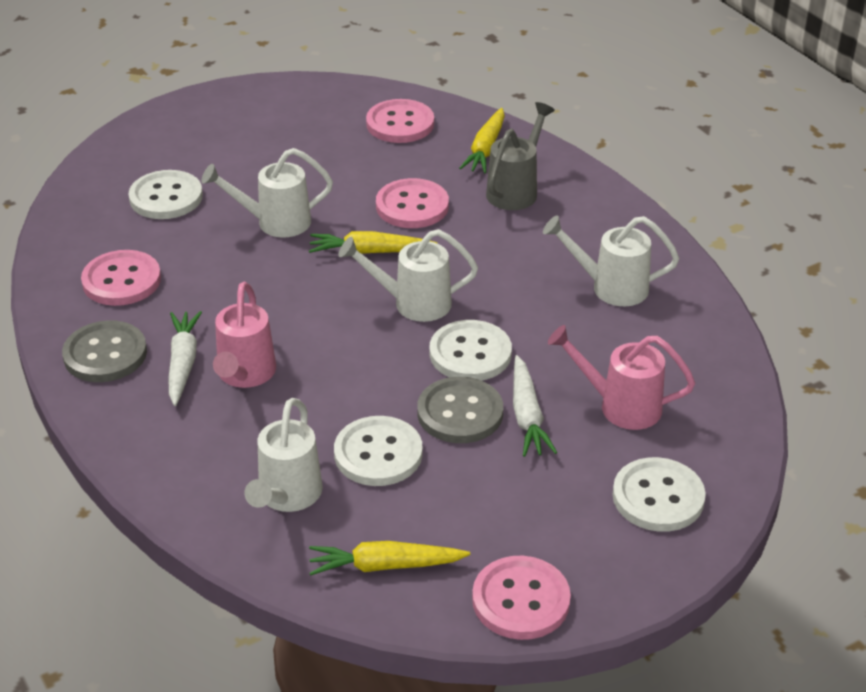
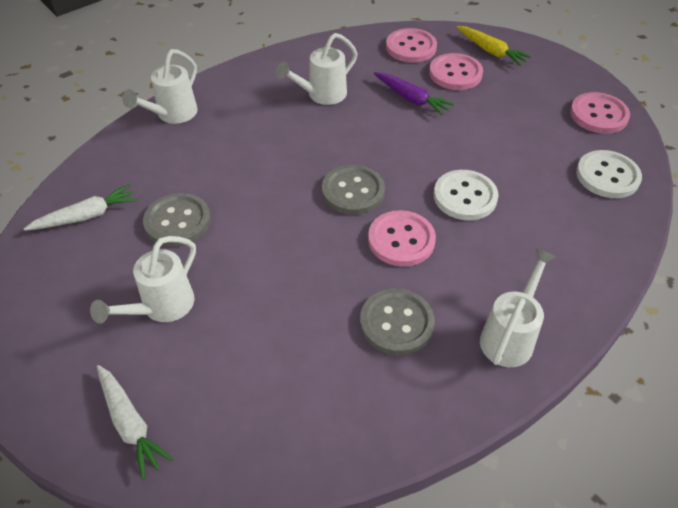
grey button: [62,320,147,382] [417,377,503,443] = 2 -> [143,193,211,247] [322,165,385,215] [360,288,435,355] = 3
grey watering can: [486,102,555,210] = 1 -> none = 0
pink watering can: [213,282,276,388] [548,325,695,430] = 2 -> none = 0
purple carrot: none = 0 -> [374,72,454,115] = 1
white button: [128,170,203,219] [334,416,423,486] [430,320,512,381] [613,457,706,532] = 4 -> [434,170,499,220] [576,150,642,198] = 2
yellow carrot: [309,231,437,254] [309,541,470,576] [459,108,505,173] = 3 -> [456,26,532,66] = 1

